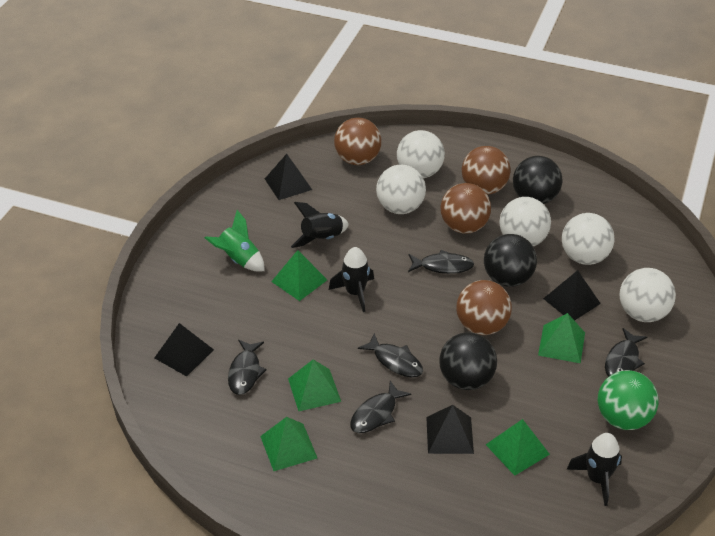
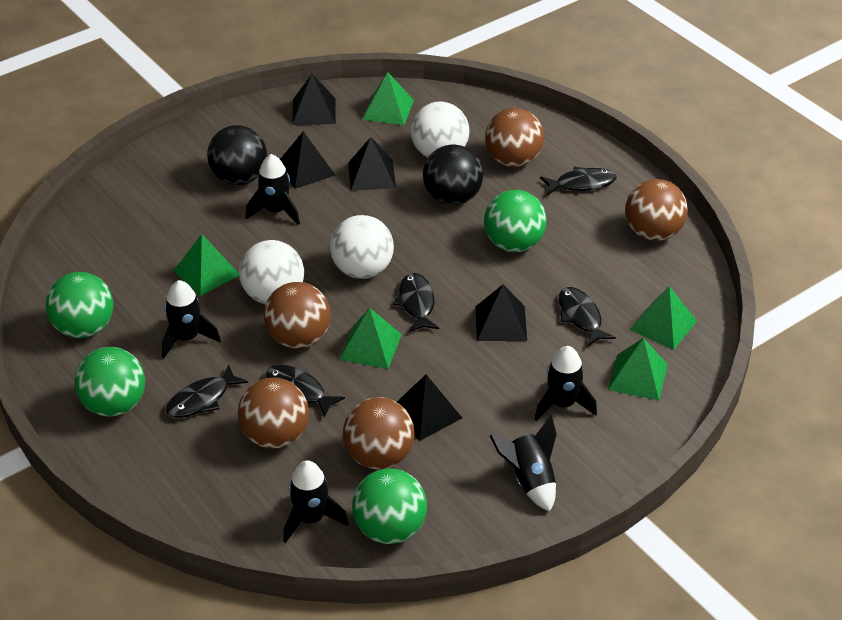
black ball: [439,332,497,390] [484,234,537,287] [513,156,562,204] = 3 -> [207,125,267,185] [423,145,483,205] = 2
black pyramid: [154,323,214,377] [265,154,312,200] [426,405,474,454] [543,270,601,321] = 4 -> [280,131,335,189] [292,74,336,125] [348,137,396,191] [397,374,462,441] [475,285,527,341] = 5
black rocket: [291,202,349,248] [329,247,374,312] [567,433,622,506] = 3 -> [162,280,221,358] [246,154,300,225] [283,460,349,543] [490,416,557,512] [535,346,597,421] = 5
brown ball: [334,118,381,165] [441,183,491,234] [456,280,512,335] [462,146,511,195] = 4 -> [238,377,309,449] [264,282,331,349] [343,397,415,469] [485,108,544,167] [625,179,688,241] = 5
green ball: [598,370,659,430] = 1 -> [46,272,113,338] [74,347,145,417] [352,468,427,544] [484,190,547,252] = 4
green rocket: [205,210,264,272] = 1 -> none = 0
white ball: [376,165,426,214] [397,130,445,178] [499,197,551,246] [562,213,615,265] [619,268,676,322] = 5 -> [239,240,304,304] [330,215,394,279] [411,102,469,158] = 3

